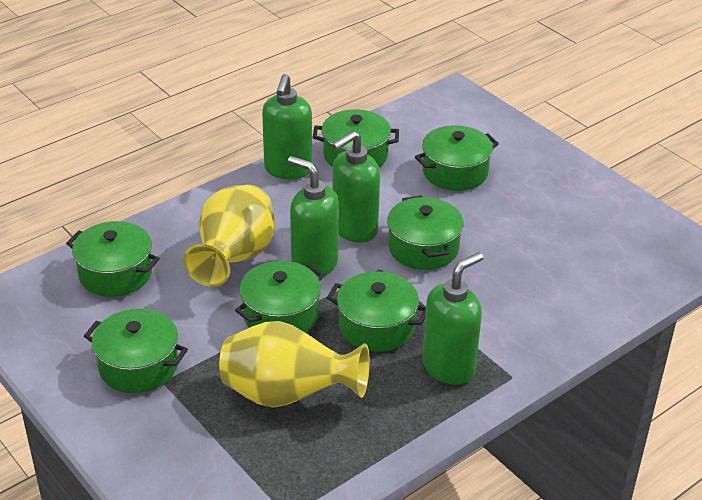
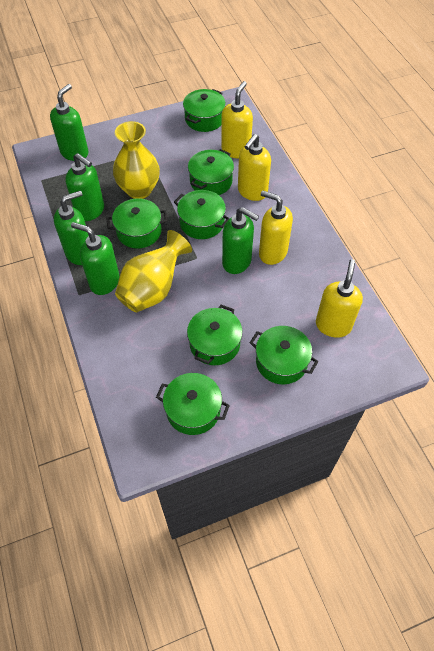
green soap dispenser: [262,74,312,179] [288,156,339,277] [332,131,380,243] [422,252,483,385] = 4 -> [50,84,89,161] [54,190,89,265] [65,153,104,221] [71,222,119,295] [222,207,259,274] = 5
yellow soap dispenser: none = 0 -> [221,81,253,159] [238,134,271,201] [259,190,293,265] [316,259,363,338] = 4

